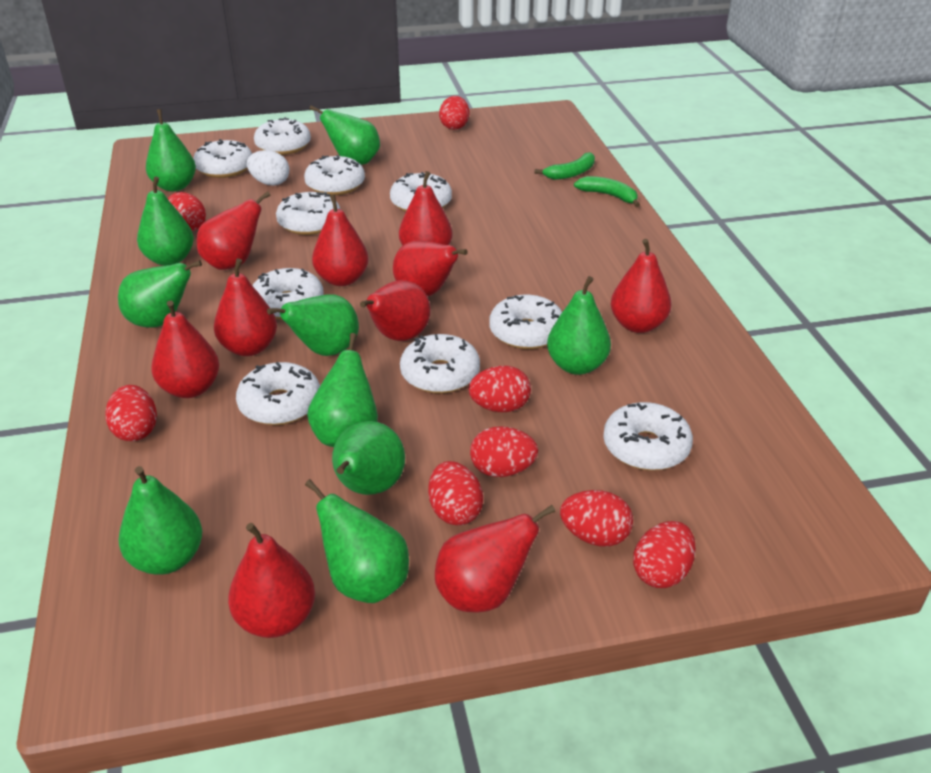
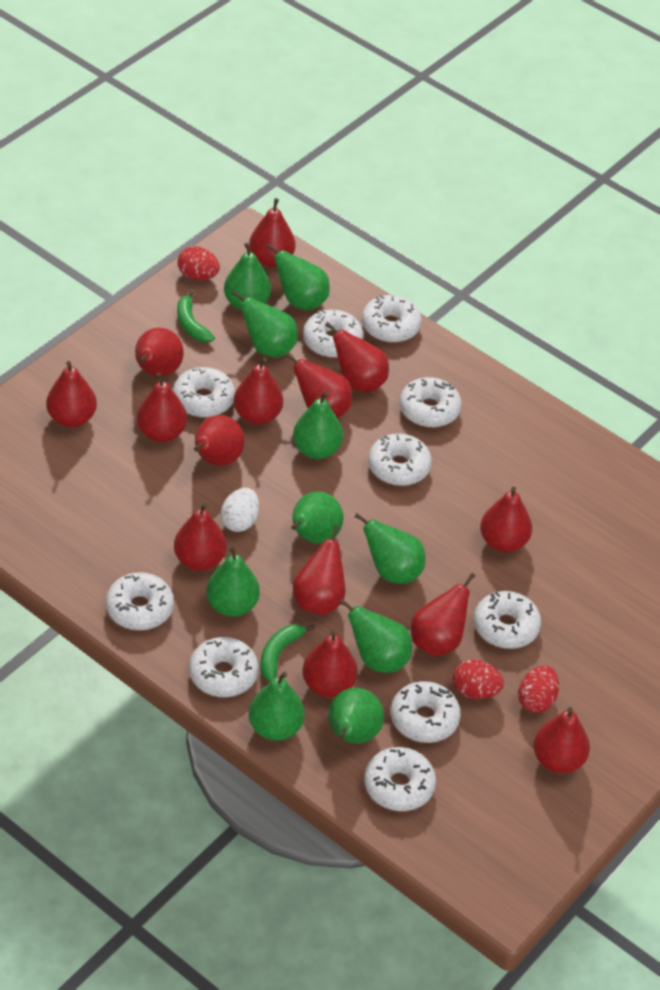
red egg: [105,385,157,441] [168,192,206,231] [428,461,483,525] [439,96,469,130] [468,366,531,412] [470,426,538,477] [560,490,633,547] [633,521,696,588] = 8 -> [178,246,220,280] [452,660,504,699] [518,665,559,713] = 3
red pear: [151,300,219,398] [197,191,271,270] [214,258,277,356] [228,523,315,638] [312,194,369,286] [360,280,431,341] [393,241,468,297] [399,171,453,246] [435,505,556,613] [611,239,671,333] = 10 -> [46,361,97,427] [135,328,184,376] [137,372,187,442] [174,503,227,571] [194,415,245,466] [234,357,283,425] [249,198,296,267] [284,353,352,418] [293,525,345,615] [302,630,358,697] [325,322,389,392] [411,573,476,656] [480,487,532,552] [533,707,590,773] = 14

